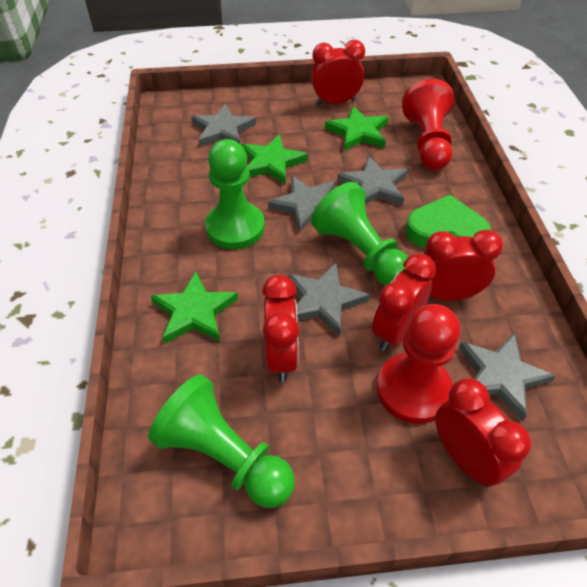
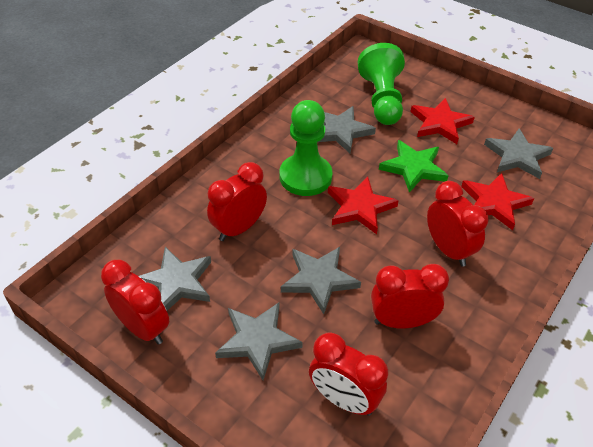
green heart: [405,195,491,248] = 1 -> none = 0
green pawn: [148,374,295,508] [205,139,265,249] [311,182,408,286] = 3 -> [279,100,332,196] [358,43,405,125] = 2
green star: [151,271,238,344] [241,134,308,185] [325,106,389,151] = 3 -> [379,140,448,193] = 1
red pawn: [377,304,460,424] [402,79,454,170] = 2 -> none = 0
red star: none = 0 -> [328,176,399,234] [410,98,475,144] [461,173,534,230] = 3

